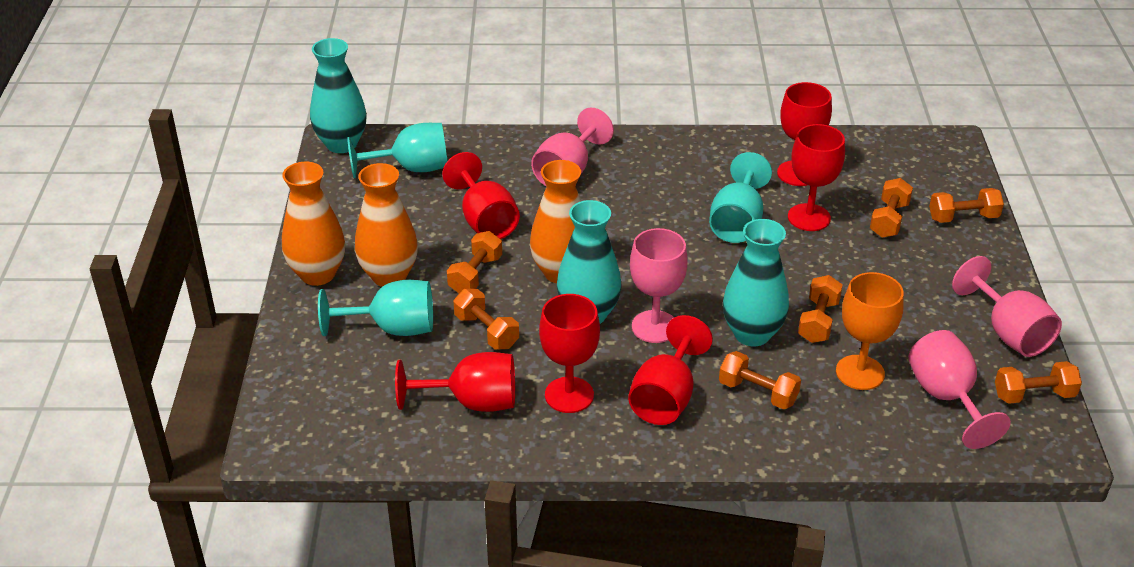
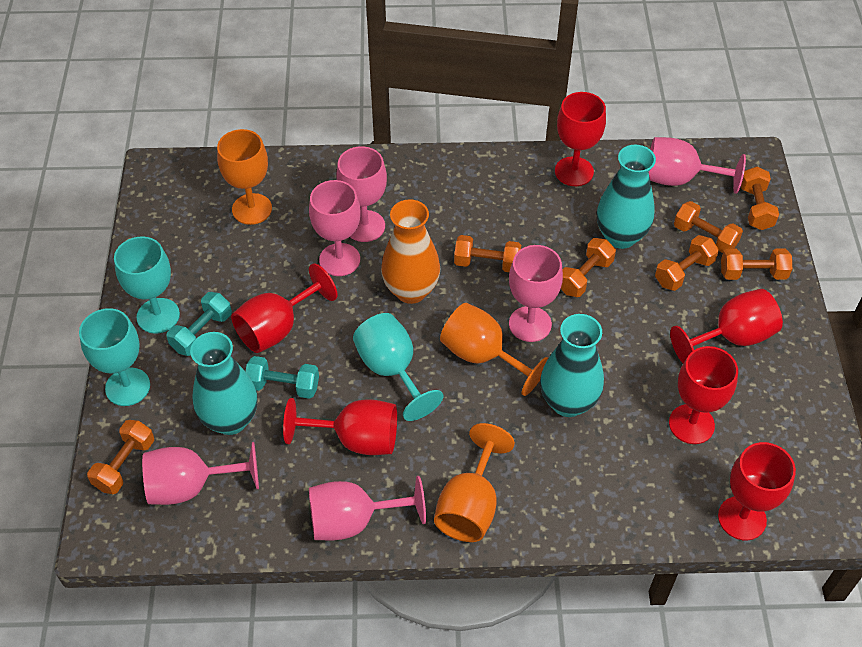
orange goblet: [836,272,904,390] = 1 -> [217,129,272,225] [434,423,515,542] [440,303,548,396] = 3
orange vase: [282,162,345,286] [355,163,418,287] [530,160,581,283] = 3 -> [381,199,440,304] = 1
pink goblet: [531,108,614,186] [630,228,688,343] [908,330,1011,449] [952,256,1062,357] = 4 -> [142,442,259,505] [309,180,361,276] [309,476,426,540] [336,146,387,242] [509,245,563,342] [648,137,746,194] = 6
turquoise dumbbell: none = 0 -> [167,292,232,356] [245,356,319,399] = 2

